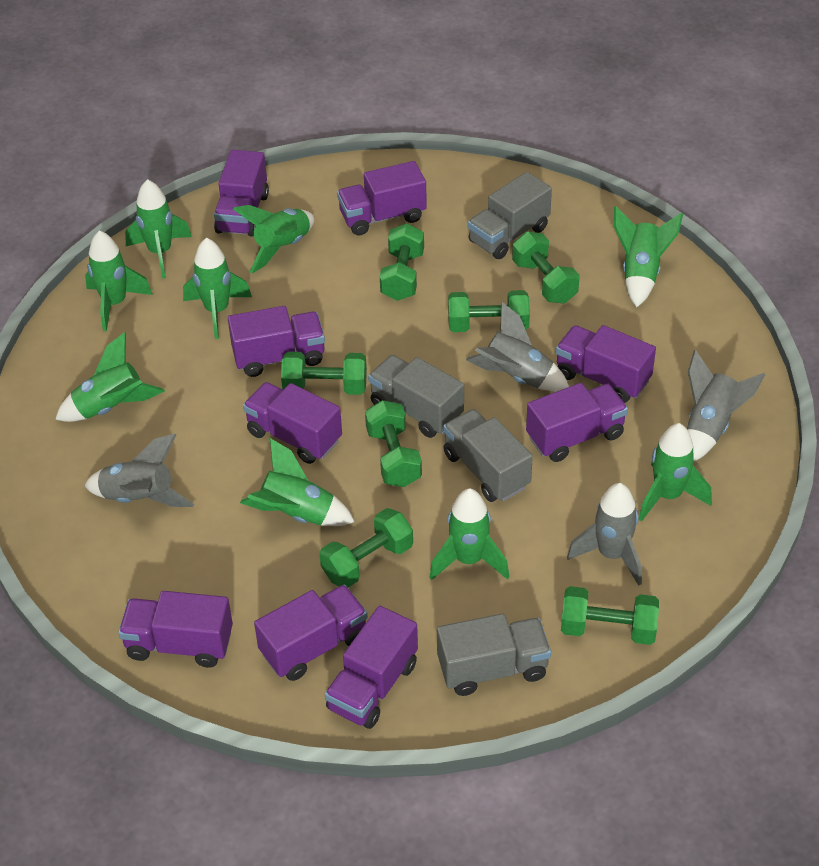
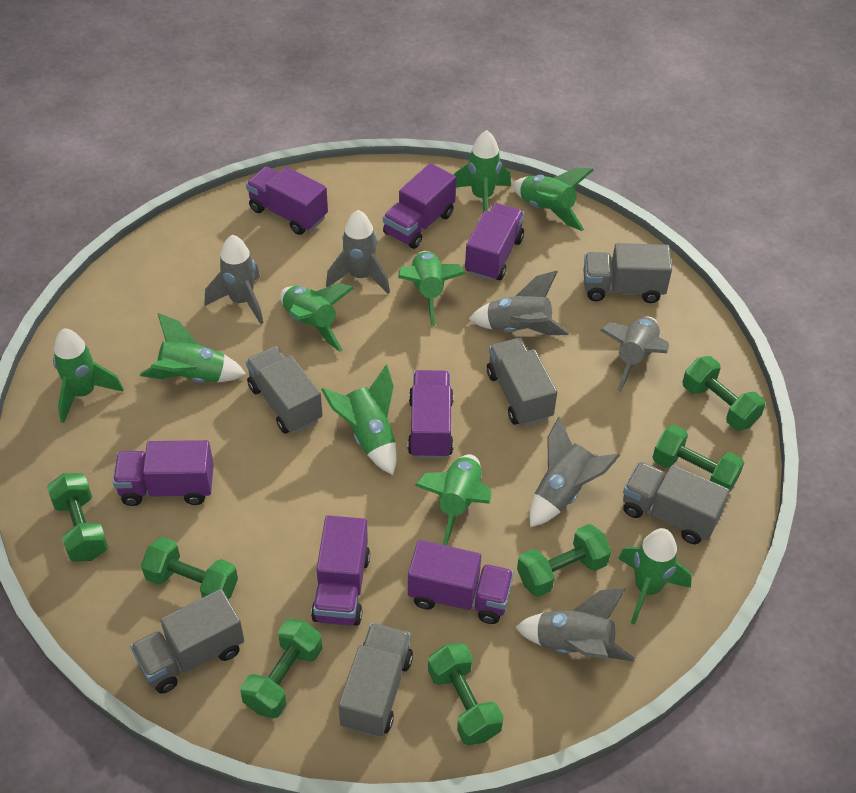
grey rocket: [84,434,194,507] [466,302,569,392] [567,483,642,586] [687,350,765,462] = 4 -> [205,235,264,324] [326,210,390,294] [469,271,570,335] [515,588,635,662] [529,417,620,527] [600,317,669,392] = 6
grey truck: [368,355,464,438] [437,614,551,696] [443,409,533,502] [468,172,552,259] = 4 -> [130,589,244,694] [246,346,323,434] [338,623,413,737] [487,338,557,427] [583,243,672,303] [623,462,730,544] = 6
purple truck: [118,591,233,668] [214,150,269,236] [228,306,325,377] [243,382,342,464] [254,585,368,681] [325,606,418,729] [337,161,427,236] [526,383,628,462] [556,325,656,403] = 9 -> [113,440,214,506] [246,166,328,235] [311,515,370,626] [383,163,456,249] [408,370,454,459] [408,540,514,624] [465,203,524,281] = 7

